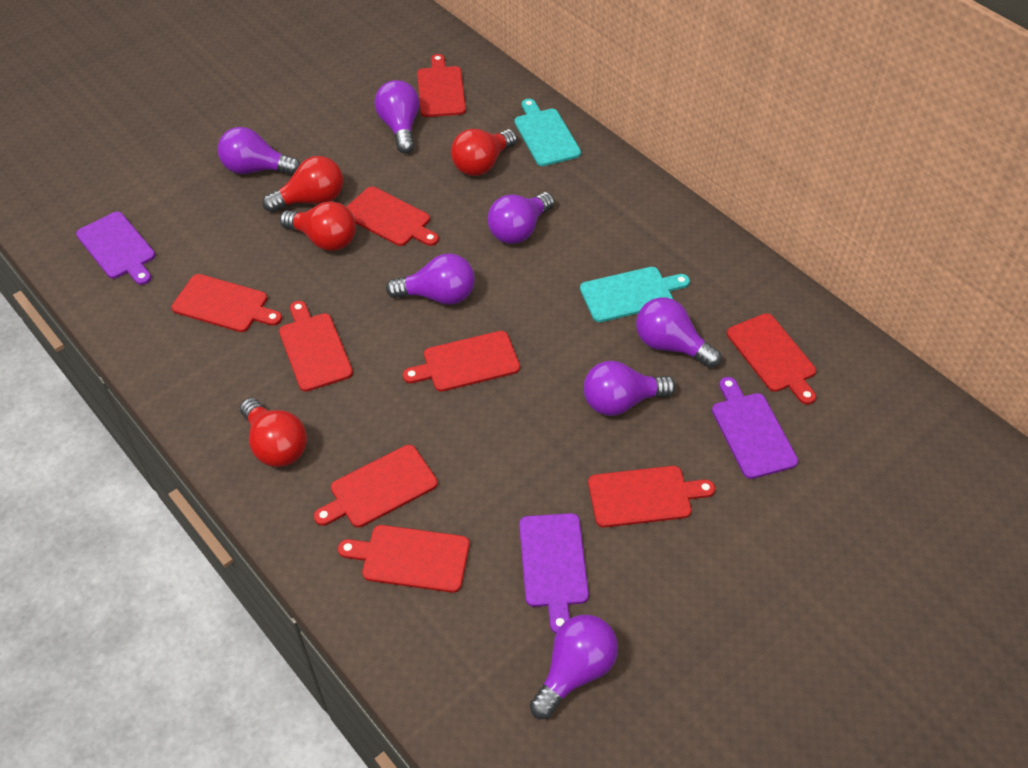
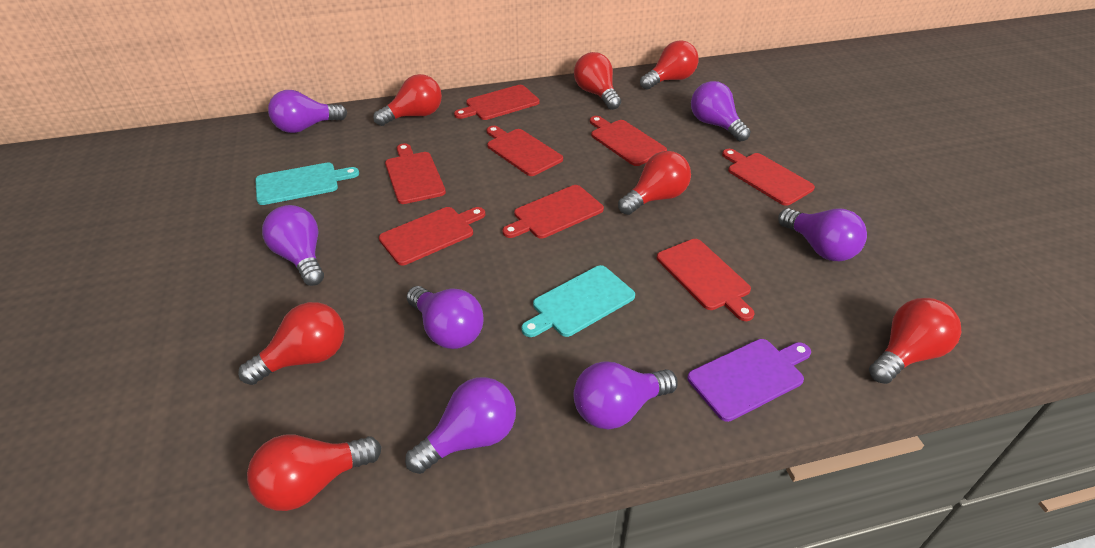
purple cutting board: [76,212,155,285] [519,513,589,633] [712,377,798,479] = 3 -> [687,339,811,422] = 1
red cutting board: [171,274,282,332] [279,301,353,392] [314,445,438,528] [338,525,470,593] [346,186,439,246] [403,331,520,392] [417,54,466,117] [588,466,715,528] [727,313,816,405] = 9 -> [379,207,485,265] [385,143,446,204] [454,85,540,120] [486,126,563,176] [503,185,604,239] [590,116,667,166] [657,239,755,321] [722,149,815,206] = 8
red light bulb: [240,398,307,467] [262,156,343,212] [280,201,356,251] [451,129,517,176] = 4 -> [238,302,345,385] [247,434,381,511] [373,74,442,126] [574,52,621,110] [618,151,691,215] [640,40,699,90] [869,298,962,384] = 7

